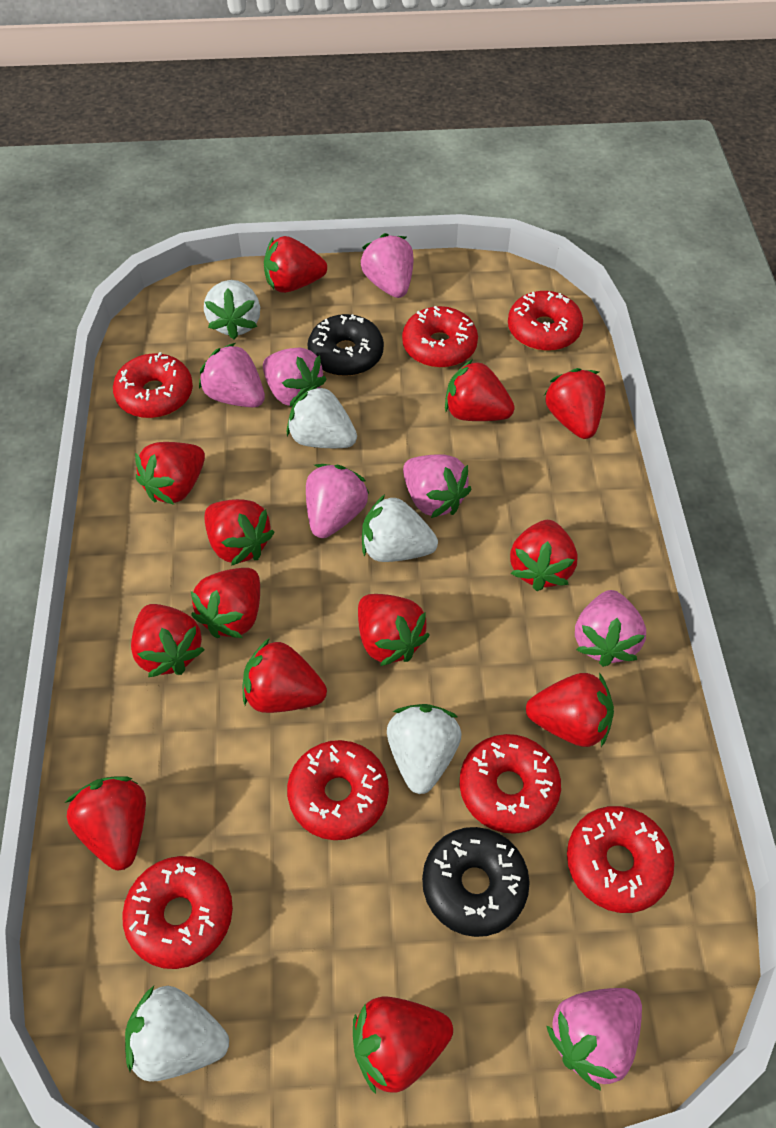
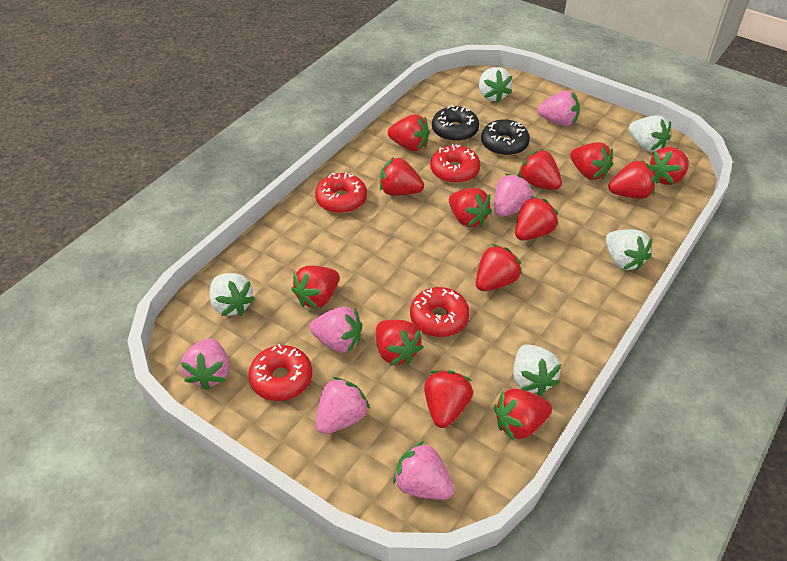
pink strawberry: [199,343,265,407] [263,347,327,407] [306,464,369,538] [361,233,414,298] [403,454,471,518] [546,988,642,1091] [575,590,646,667] = 7 -> [181,338,230,390] [309,307,362,353] [316,377,370,434] [393,441,454,500] [494,174,534,217] [537,90,580,126] = 6
red donut: [113,352,193,418] [122,856,233,969] [287,740,389,840] [402,306,478,368] [460,734,561,834] [508,291,583,351] [567,806,674,913] = 7 -> [248,344,312,401] [315,172,367,213] [410,287,470,337] [430,144,481,183] = 4

